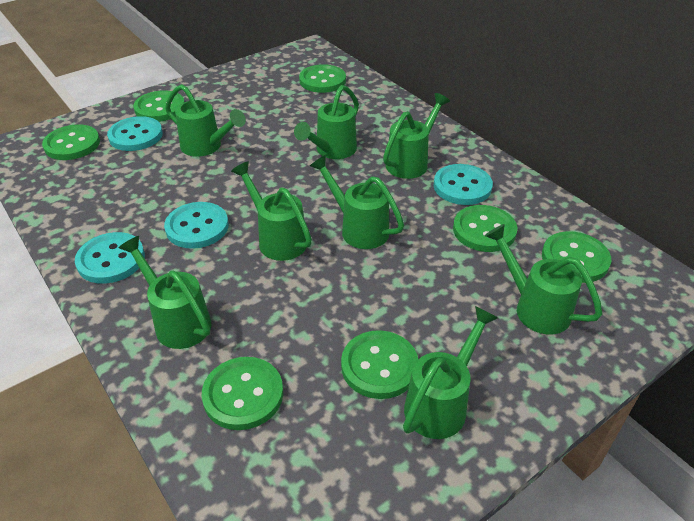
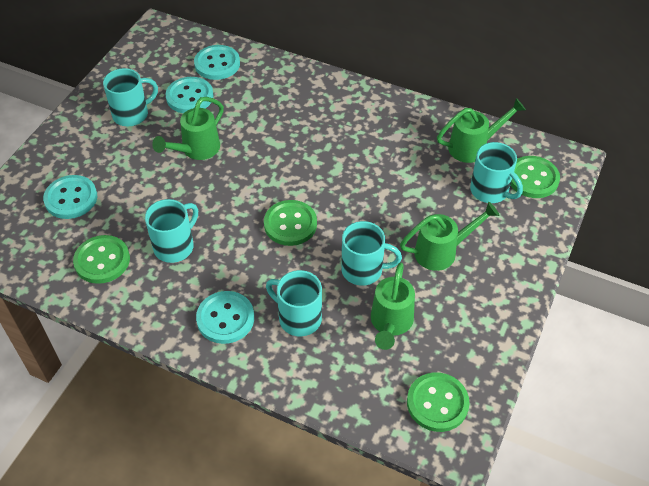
green button: [42,124,100,160] [133,90,184,122] [202,357,283,430] [299,64,346,93] [341,330,418,399] [453,205,517,252] [542,231,611,283] = 7 -> [73,235,130,284] [264,200,317,246] [407,372,470,432] [510,156,560,198] = 4
green watering can: [118,236,211,349] [165,84,246,157] [231,162,312,261] [294,85,359,159] [310,155,404,249] [383,93,450,179] [403,306,498,439] [485,224,603,334] = 8 -> [152,97,224,160] [371,262,415,350] [400,202,499,271] [437,98,526,163] = 4
turquoise mug: none = 0 -> [103,68,158,126] [145,199,198,263] [266,270,322,336] [341,221,402,286] [470,142,523,203] = 5

